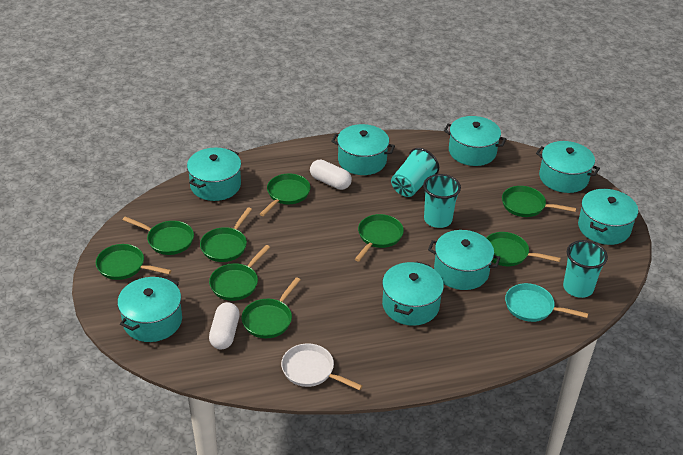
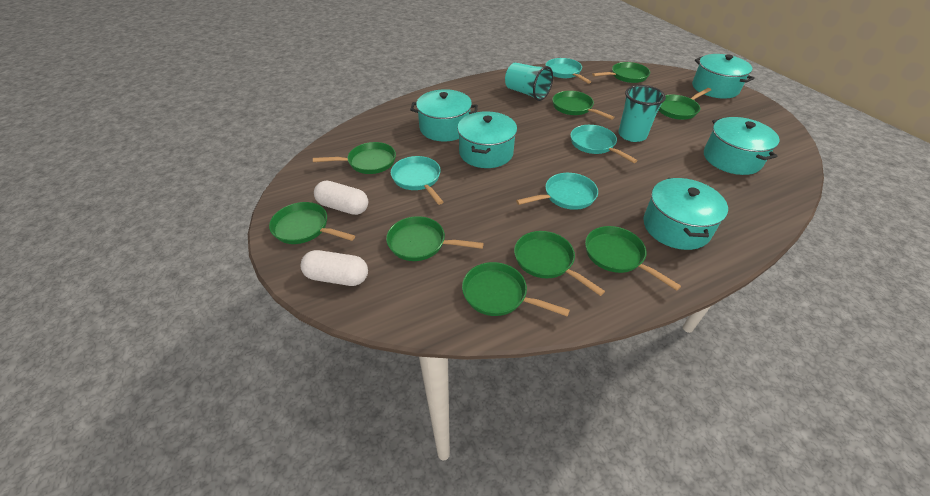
turquoise cup: [391,148,439,197] [423,174,461,228] [563,240,608,298] = 3 -> [505,63,553,101] [618,85,666,142] = 2
turquoise pan: [505,283,588,322] = 1 -> [391,156,443,205] [516,173,598,210] [545,58,591,84] [570,125,638,163] = 4
turquoise pot: [118,277,182,342] [187,148,241,201] [331,124,395,175] [382,262,444,326] [428,230,500,290] [444,116,506,166] [536,141,600,193] [578,189,638,245] = 8 -> [410,89,478,141] [457,111,517,168] [643,178,728,250] [692,54,755,99] [704,117,780,175] = 5
white pan: [281,343,362,390] = 1 -> none = 0

